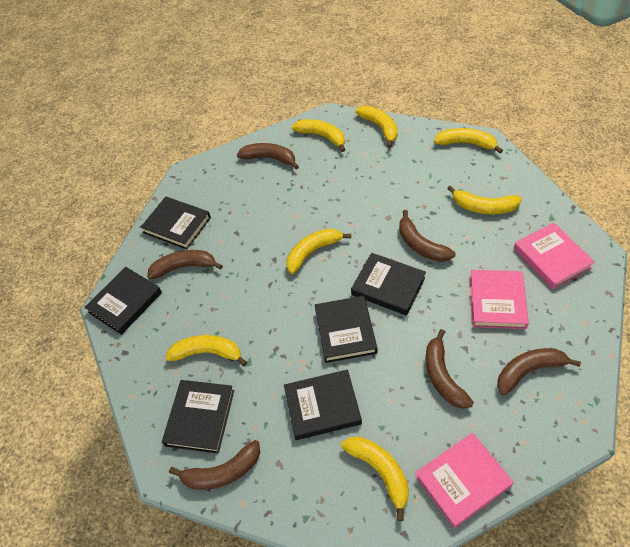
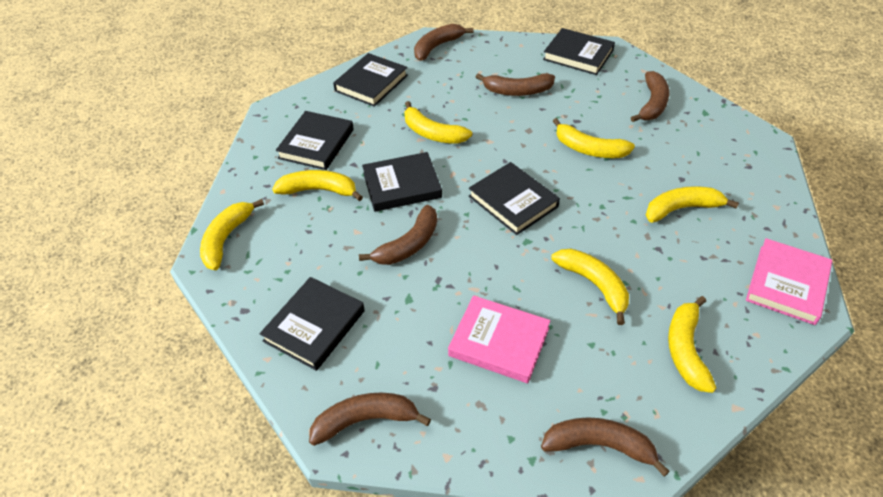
pink book: [415,433,514,528] [470,270,529,329] [514,223,595,289] = 3 -> [448,295,551,383] [746,238,832,325] = 2

